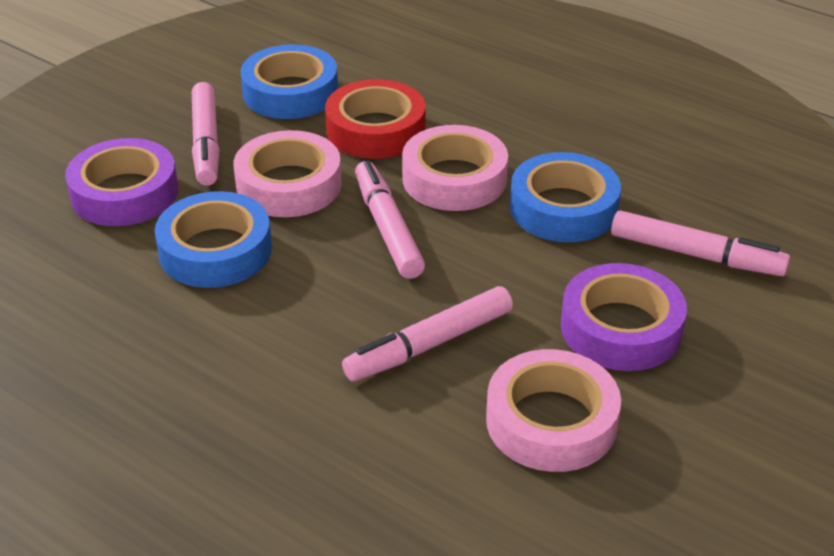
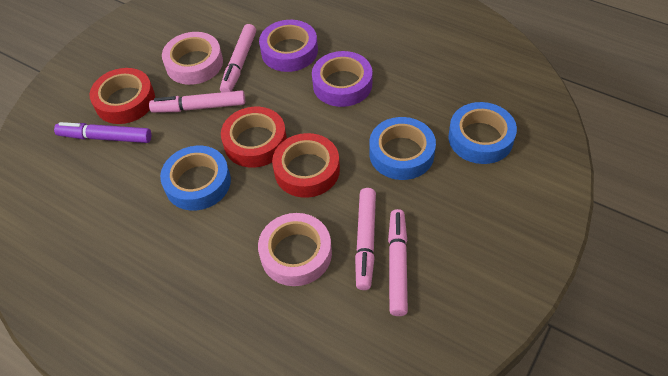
pink tape: [233,130,342,217] [402,125,508,211] [486,349,621,472] = 3 -> [162,32,223,85] [258,213,332,286] = 2
purple marker: none = 0 -> [54,122,152,143] = 1
red tape: [325,79,426,159] = 1 -> [89,68,155,124] [221,107,287,168] [272,133,340,198] = 3

